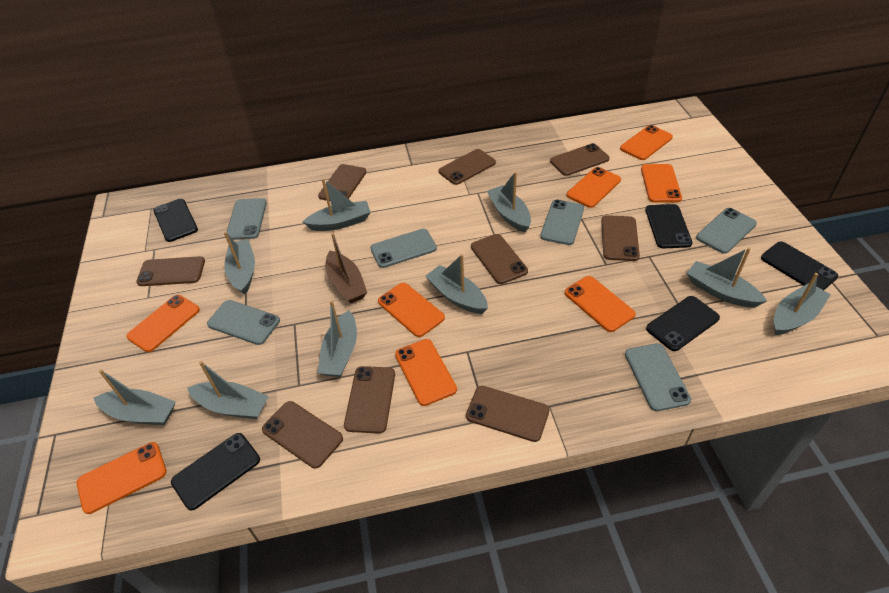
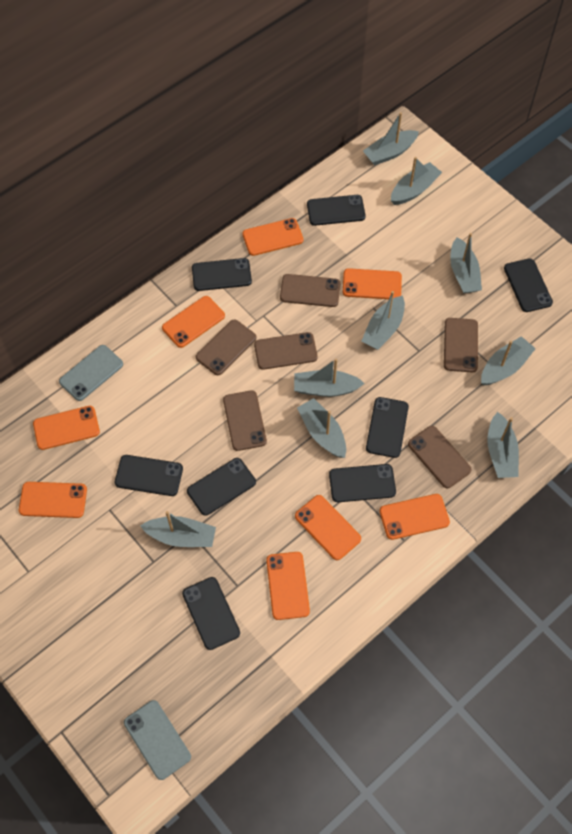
black phone: [153,199,198,242] [171,433,260,511] [646,204,693,248] [646,296,720,351] [761,242,838,290] = 5 -> [115,455,183,496] [182,577,240,650] [187,458,256,516] [192,258,252,291] [307,195,366,226] [329,464,396,502] [366,397,409,458] [504,258,553,312] = 8
brown boat: [326,233,367,303] = 1 -> none = 0
brown phone: [136,256,205,286] [262,401,343,468] [318,164,366,201] [344,366,395,434] [439,149,496,185] [466,386,549,442] [471,234,528,284] [550,143,610,176] [601,215,640,261] = 9 -> [196,320,256,375] [223,391,267,451] [254,332,318,370] [280,274,340,307] [408,426,472,488] [444,318,478,372] = 6
grey phone: [207,300,280,345] [227,198,267,240] [370,229,437,268] [540,200,584,245] [625,343,691,411] [696,208,757,254] = 6 -> [59,345,123,401] [124,700,191,780] = 2

